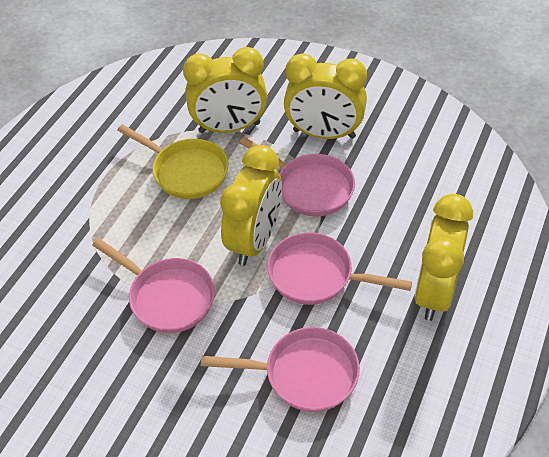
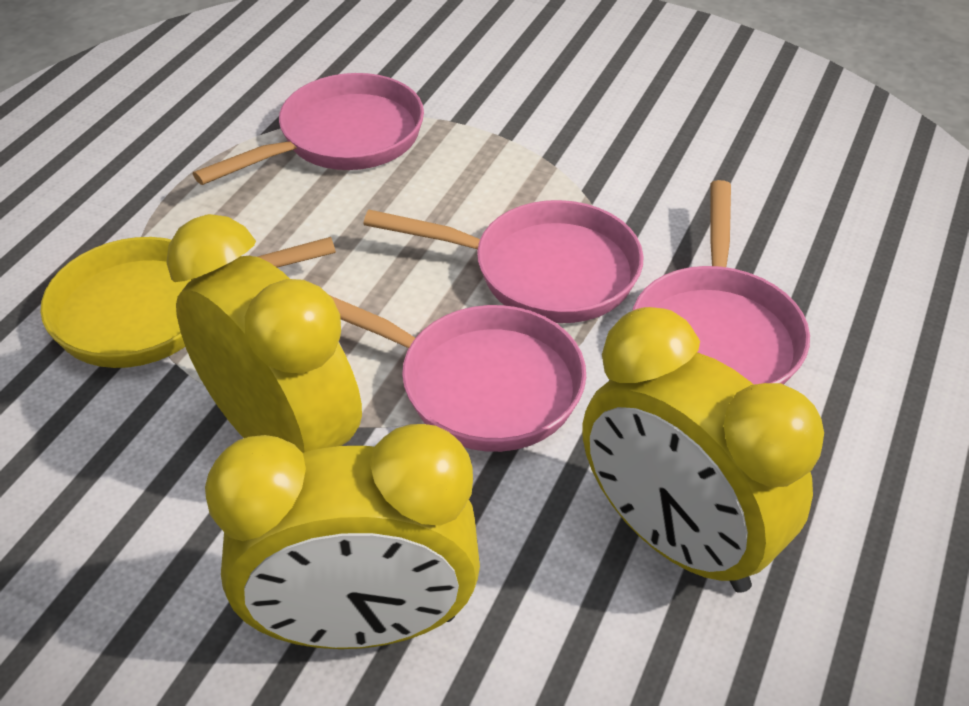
yellow clock: [183,47,267,133] [220,145,282,266] [284,53,367,139] [414,194,473,321] = 4 -> [166,214,362,453] [205,424,480,649] [582,307,824,593] = 3

